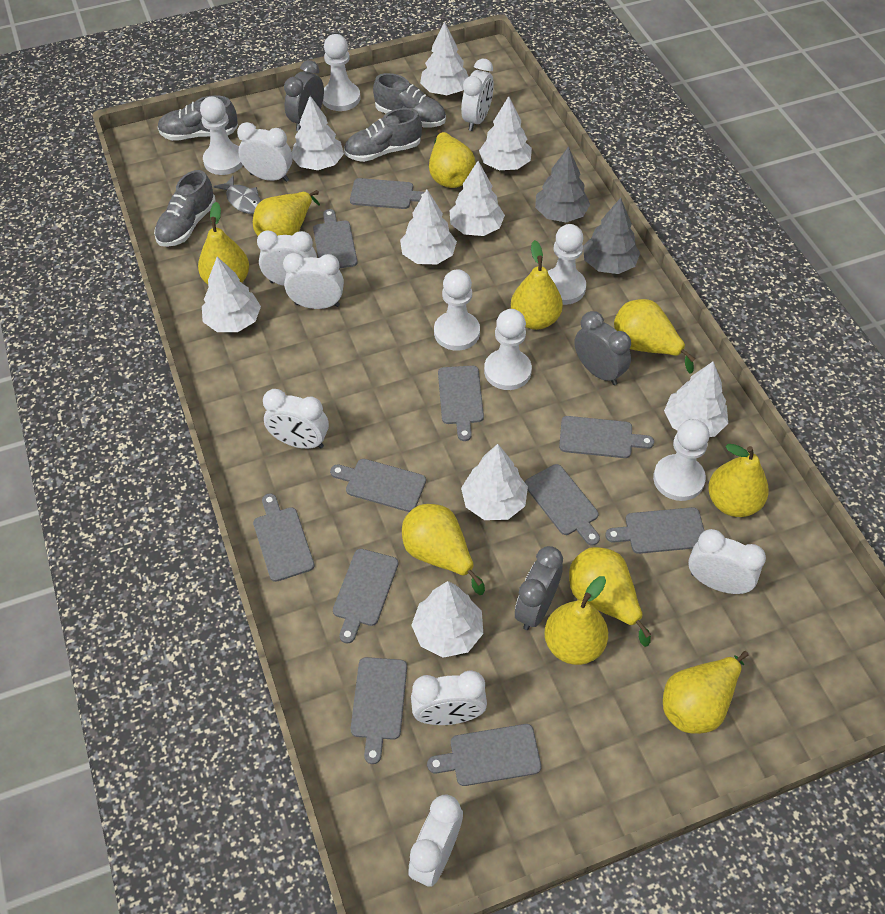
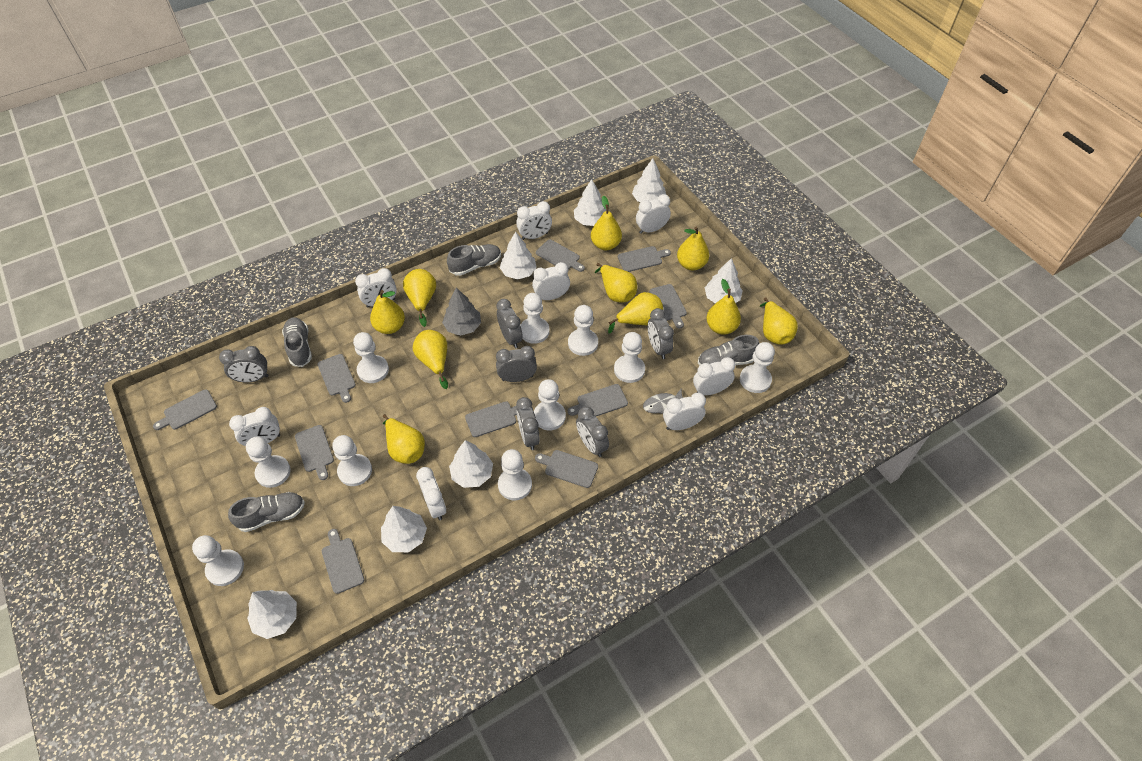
grey clock: [284,60,324,131] [515,546,563,630] [574,311,631,385] = 3 -> [219,346,269,382] [496,346,537,382] [497,299,523,349] [516,397,540,450] [576,407,609,457] [648,308,674,359] = 6
grey cutting board: [253,493,315,582] [313,209,357,269] [330,459,426,512] [333,549,398,643] [350,178,425,209] [351,657,407,764] [427,724,541,786] [438,366,484,441] [525,464,600,545] [559,416,654,458] [605,507,705,554] = 11 -> [153,389,217,430] [295,425,334,480] [317,354,356,403] [322,529,364,594] [465,401,517,437] [535,450,598,488] [536,239,585,272] [568,384,628,417] [618,246,671,272] [649,284,687,329] = 10
grey tree: [535,146,590,222] [583,198,640,274] = 2 -> [442,288,481,336] = 1
white pawn: [200,97,243,175] [323,34,360,111] [434,269,480,351] [484,309,532,390] [548,224,586,305] [653,419,709,501] = 6 -> [192,535,244,586] [246,436,291,488] [332,435,372,486] [353,332,389,383] [498,449,532,500] [521,293,550,344] [534,379,566,430] [568,305,598,356] [614,332,645,383] [740,342,775,393] = 10
white tree: [202,257,261,332] [292,96,344,170] [400,189,457,264] [411,581,483,658] [420,22,469,95] [449,161,505,236] [461,444,528,520] [479,96,532,170] [664,362,728,437] = 9 -> [247,590,297,639] [381,506,427,552] [449,440,493,488] [500,231,537,280] [574,179,606,226] [632,159,666,202] [705,258,743,303] = 7

